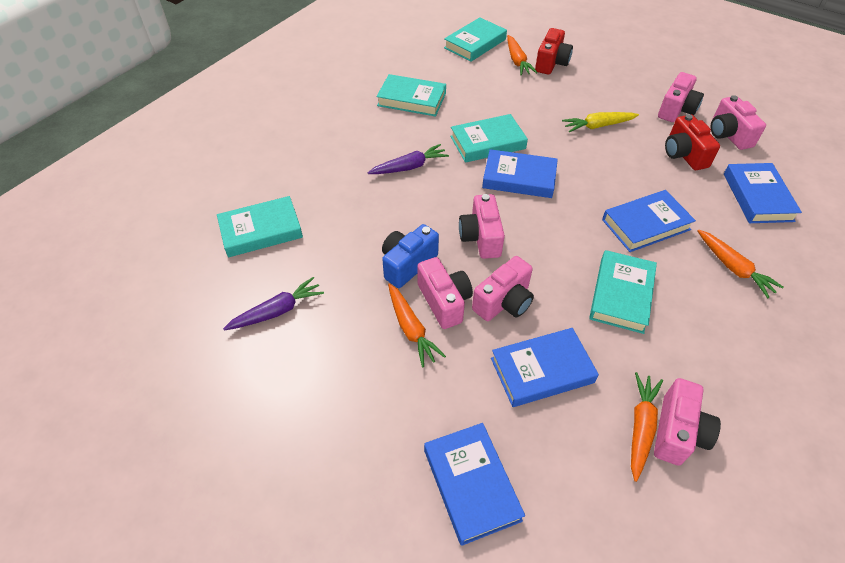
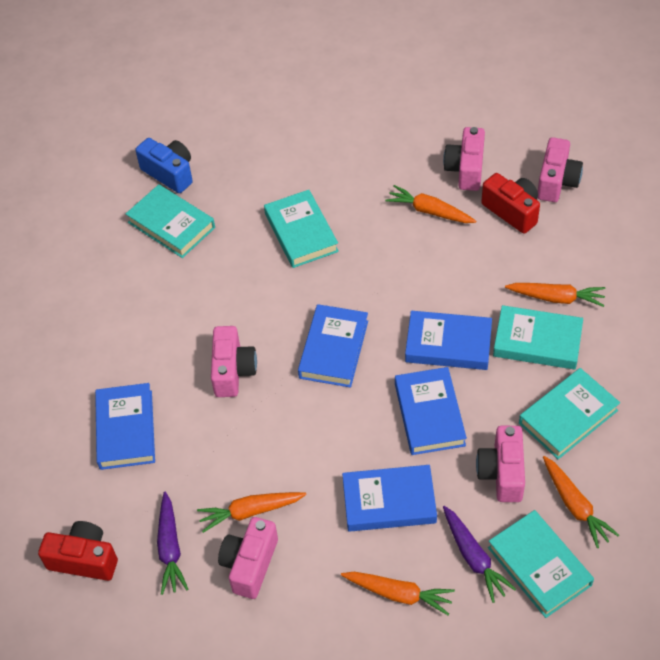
orange carrot: [388,283,446,367] [507,35,538,76] [631,372,663,482] [697,229,784,298] = 4 -> [197,492,306,533] [341,572,455,615] [385,185,476,223] [505,283,605,307] [543,456,619,548] = 5
pink camera: [417,257,473,329] [459,194,505,259] [472,256,534,321] [654,378,721,466] [658,72,704,122] [711,95,766,150] = 6 -> [211,326,257,397] [218,517,278,599] [443,127,485,191] [476,426,525,502] [537,137,583,202] = 5
yellow carrot: [562,112,639,132] = 1 -> none = 0

